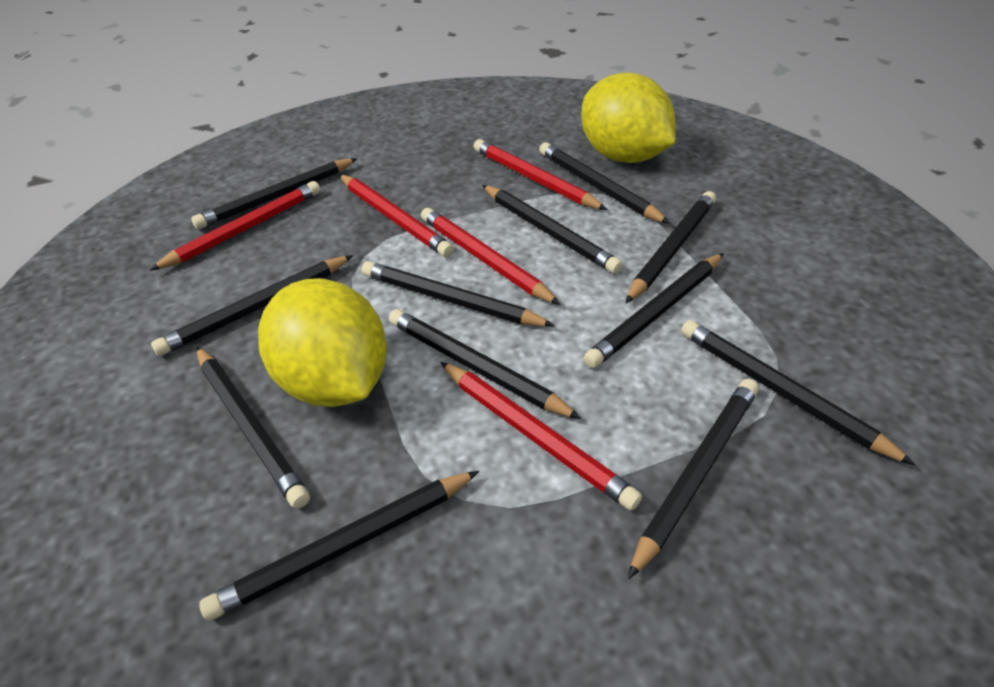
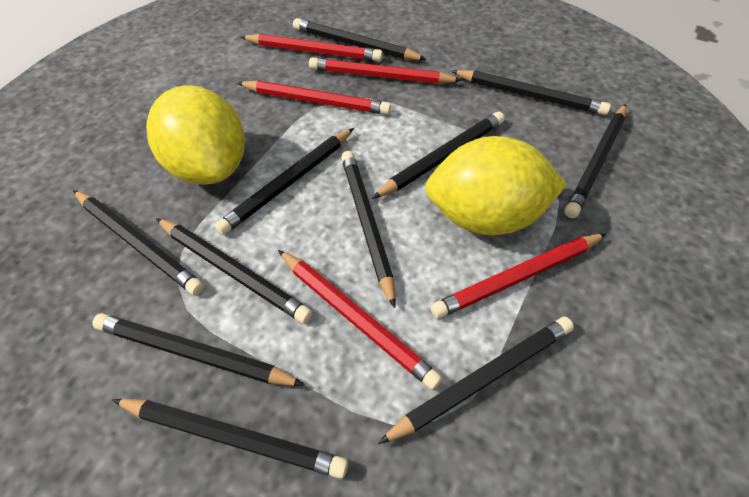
black pencil: [151,255,353,356] [191,158,358,229] [196,347,310,509] [199,471,479,621] [361,261,555,327] [389,309,581,419] [482,185,623,274] [539,142,670,224] [583,253,724,368] [625,191,716,304] [628,379,759,580] [681,320,915,465] = 12 -> [73,190,204,295] [92,313,305,386] [112,399,348,479] [156,218,313,324] [215,128,354,235] [293,18,427,60] [341,151,396,308] [372,112,505,199] [378,317,574,444] [451,70,611,115] [564,104,626,218] = 11

